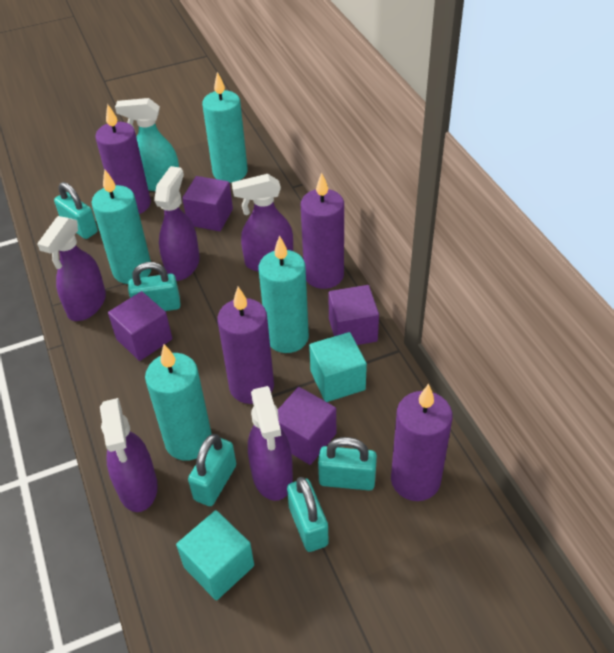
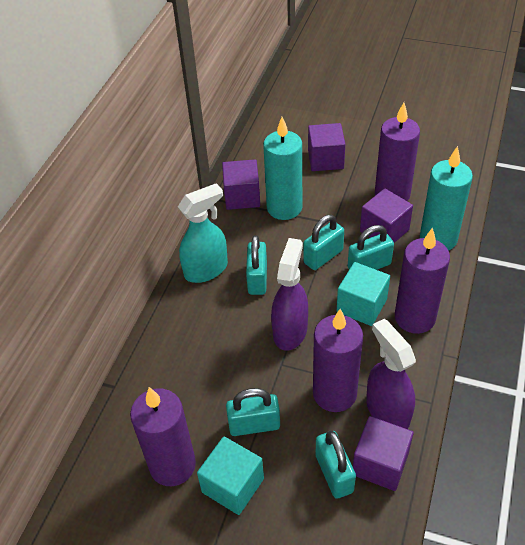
purple spray bottle: [37,216,106,321] [100,398,158,512] [154,166,200,281] [232,174,293,272] [248,386,293,501] = 5 -> [271,238,308,351] [366,319,416,429] = 2
turquoise candle: [91,170,151,284] [145,344,212,461] [202,72,248,183] [259,235,309,353] = 4 -> [263,117,302,220] [420,146,473,251] = 2

